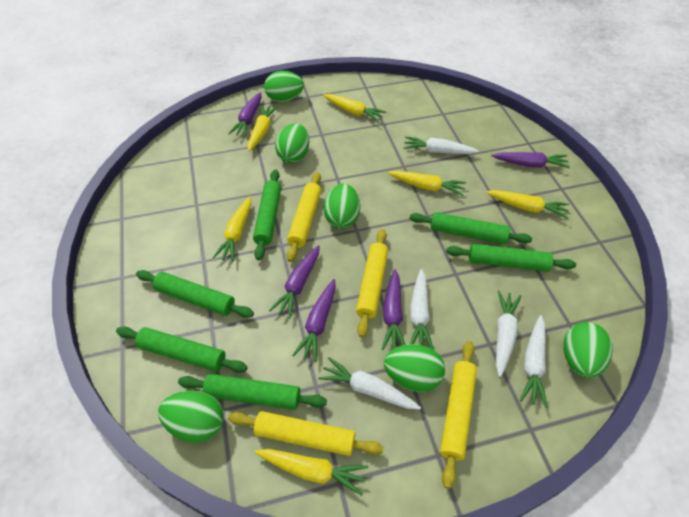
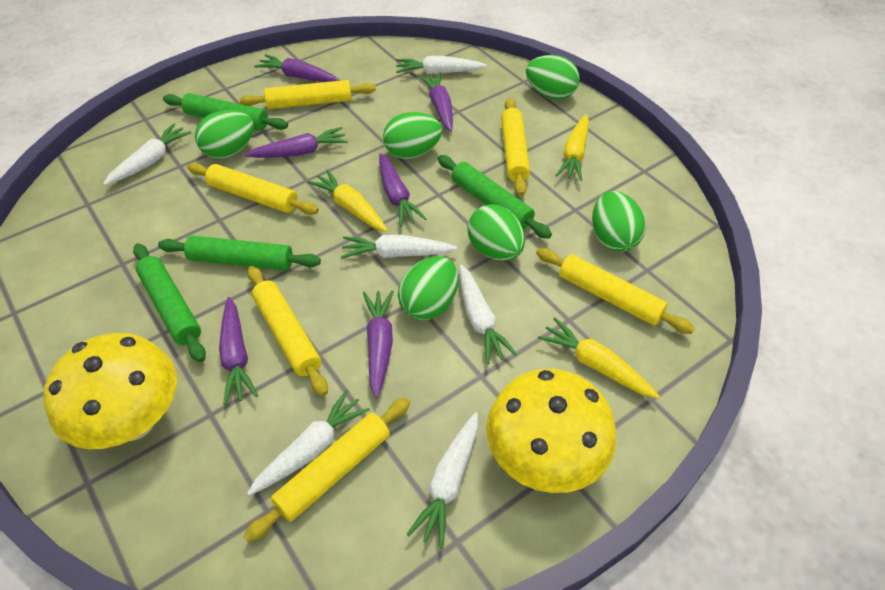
green rolling pin: [116,326,248,373] [136,270,254,318] [178,374,327,410] [253,170,281,260] [409,212,532,244] [446,244,576,272] = 6 -> [133,243,206,362] [158,235,321,271] [163,93,288,130] [438,155,552,239] = 4
purple carrot: [228,92,262,137] [269,245,320,319] [292,279,336,362] [381,269,405,350] [491,152,570,168] = 5 -> [219,297,258,405] [245,127,348,158] [254,54,340,82] [363,290,394,398] [379,153,427,227] [418,72,453,132] = 6
white carrot: [318,357,421,409] [404,136,479,154] [410,269,434,350] [496,290,522,377] [520,315,547,408] = 5 -> [103,124,191,185] [247,389,370,495] [341,235,457,258] [396,56,486,74] [407,412,478,548] [460,265,517,364] = 6
yellow carrot: [213,196,251,262] [248,104,278,151] [255,449,368,496] [323,94,386,122] [388,171,466,196] [486,190,569,219] = 6 -> [307,169,388,232] [538,317,660,398] [556,114,589,181] = 3
yellow mushroom: none = 0 -> [43,333,177,449] [486,369,616,493] = 2
yellow rolling pin: [228,411,384,456] [287,172,321,262] [356,229,388,338] [440,341,477,489] = 4 -> [187,163,319,215] [239,80,376,109] [244,397,410,542] [247,266,328,396] [501,98,530,196] [536,248,695,334] = 6

